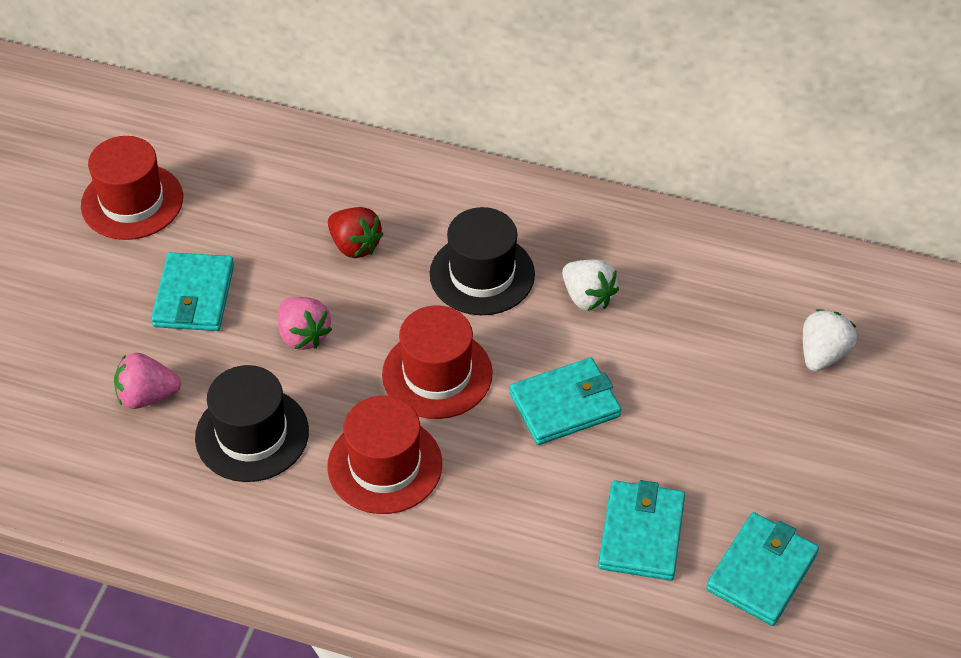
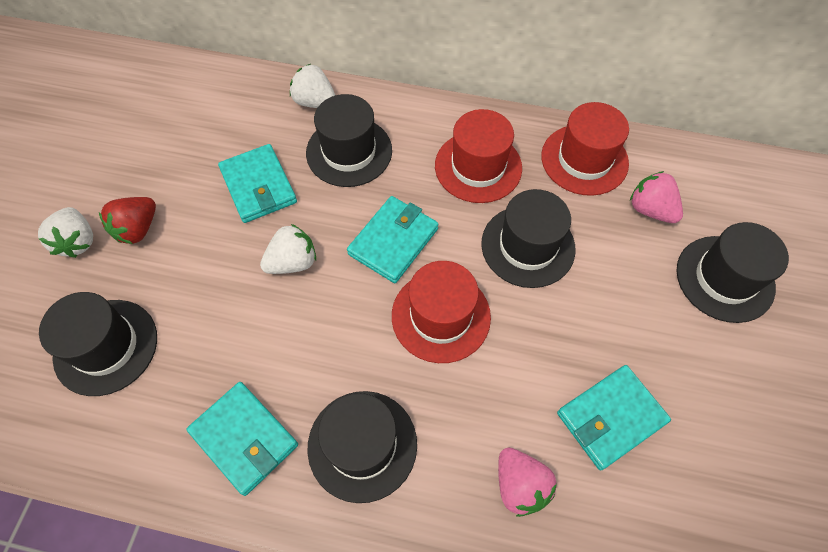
black hat: [195,365,309,482] [430,207,535,315] = 2 -> [39,292,157,396] [306,94,392,187] [308,391,417,503] [481,189,576,288] [677,222,789,323] = 5
white strawberry: [562,259,619,311] [803,309,857,372] = 2 -> [38,207,93,258] [260,224,316,274] [290,64,335,108] = 3

